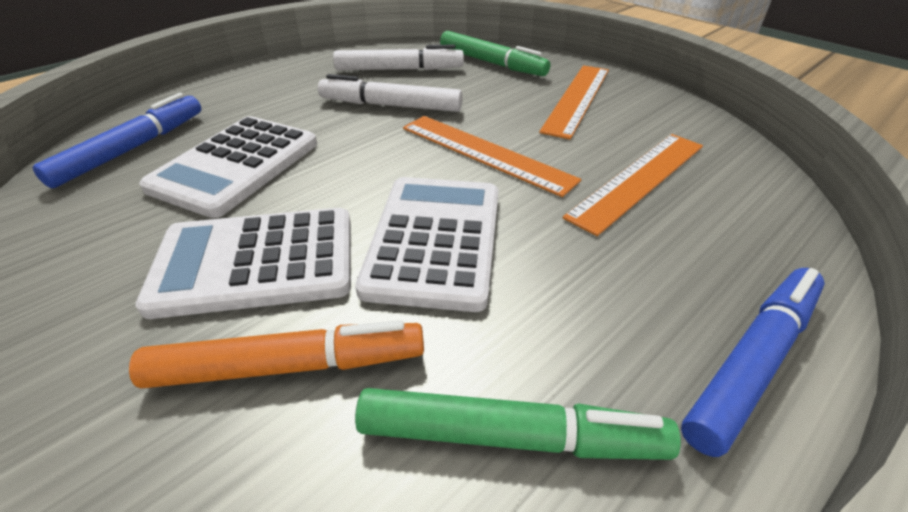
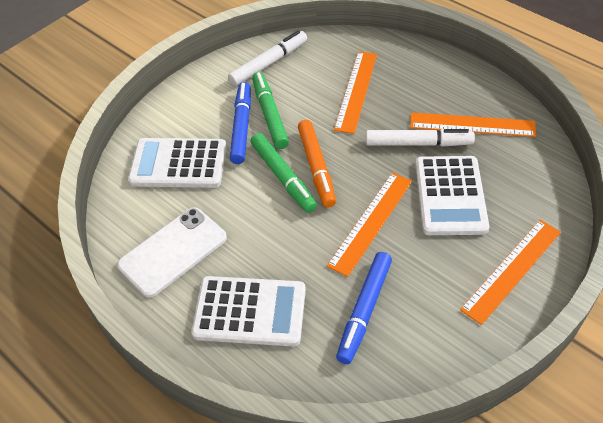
orange ruler: [403,116,581,197] [539,65,609,139] [563,134,703,236] = 3 -> [327,172,412,277] [334,51,377,134] [410,112,536,137] [460,220,561,325] = 4
white phone: none = 0 -> [117,207,227,298] = 1

